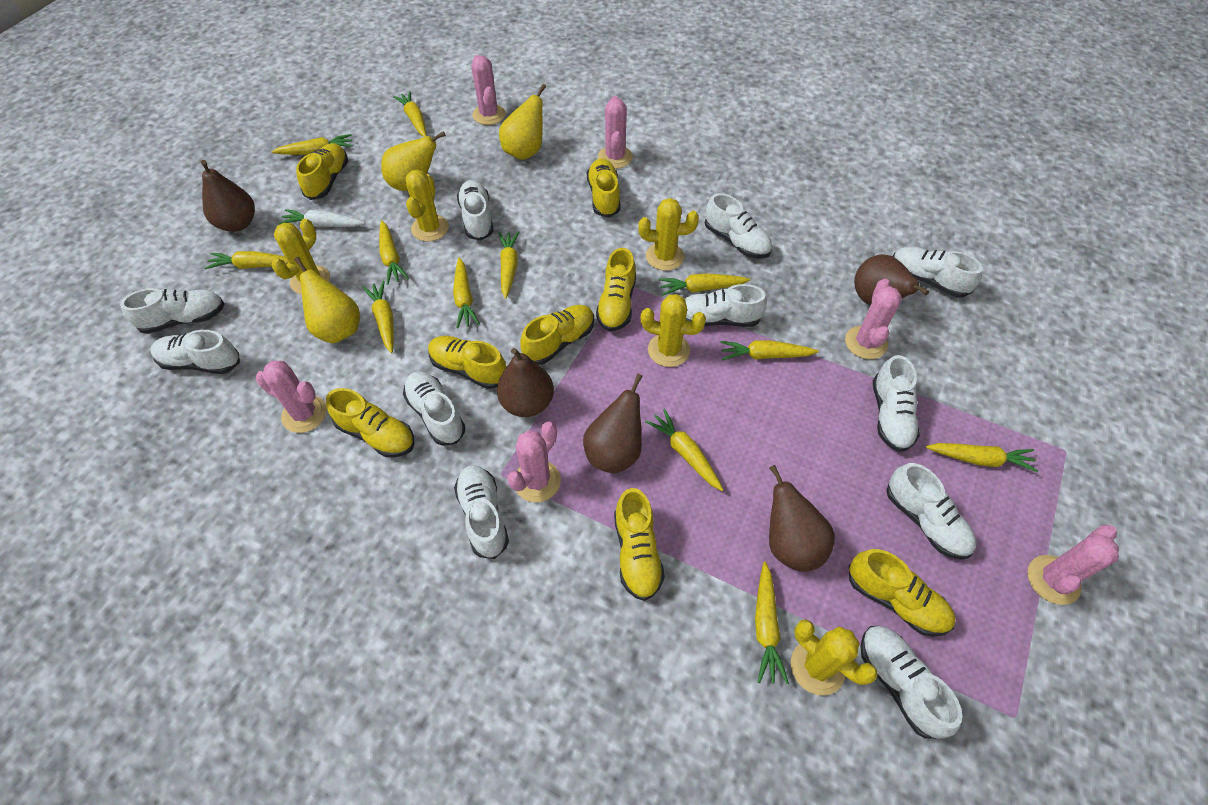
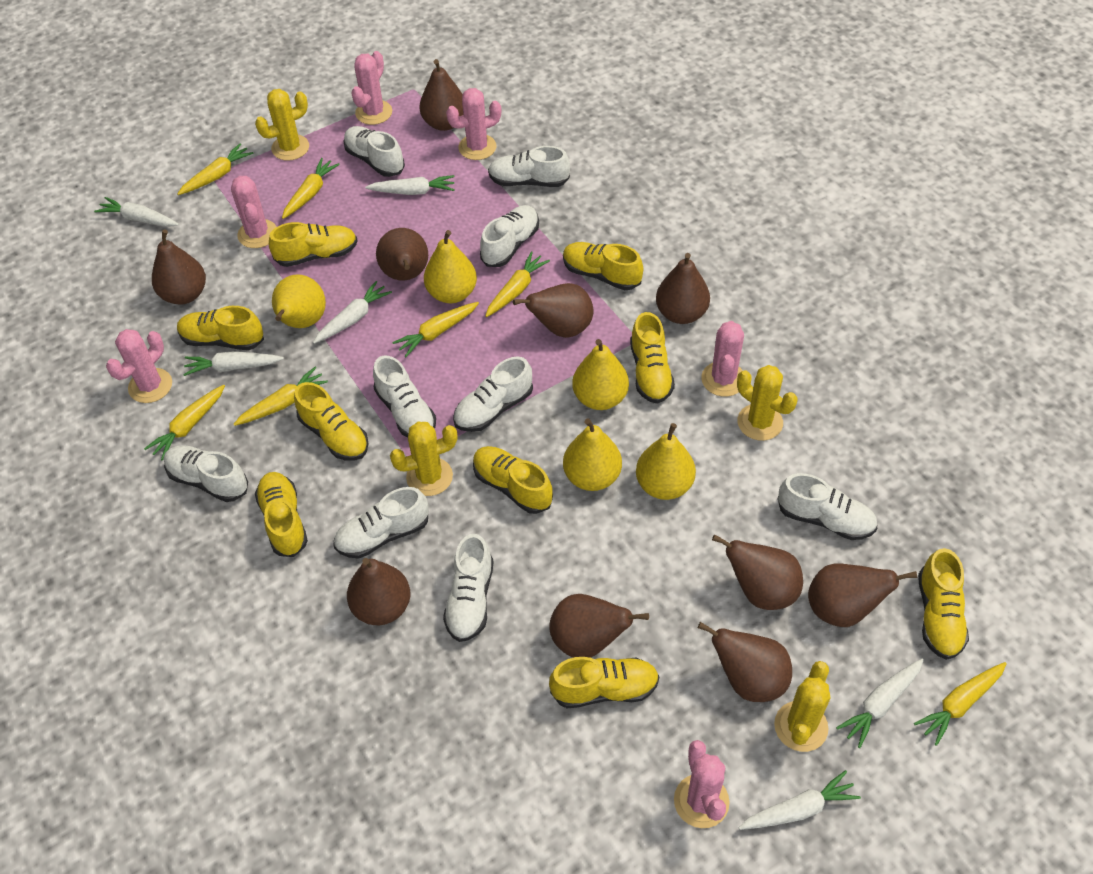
brown pear: [201,160,255,232] [497,348,554,417] [583,374,643,473] [769,465,835,572] [854,254,929,305] = 5 -> [152,230,206,305] [347,558,410,625] [376,228,428,280] [419,59,463,131] [513,283,593,338] [549,594,649,658] [656,253,710,324] [698,622,792,702] [712,534,803,610] [808,563,917,627] = 10
white carrot: [279,209,365,227] = 1 -> [94,197,179,227] [183,351,284,376] [313,281,392,344] [365,175,455,195] [738,770,861,830] [836,658,924,748] = 6
white shoe: [120,288,225,334] [150,330,240,374] [403,371,465,446] [454,465,509,559] [457,180,494,240] [684,284,767,327] [705,193,772,258] [860,626,962,739] [873,355,920,452] [886,463,976,560] [893,246,983,297] = 11 -> [164,445,248,502] [333,487,429,558] [343,126,405,177] [373,356,436,437] [443,534,494,642] [453,356,533,432] [480,205,539,267] [488,146,570,187] [778,473,877,540] = 9
yellow cactus: [272,219,330,295] [406,170,449,241] [638,198,699,271] [641,294,706,367] [791,619,878,696] = 5 -> [255,89,309,161] [390,422,457,496] [737,365,797,441] [774,661,830,752] = 4
yellow carrot: [205,251,288,269] [271,134,353,155] [362,281,394,353] [379,220,409,285] [393,91,427,137] [453,257,480,328] [498,231,519,299] [645,409,724,491] [659,273,750,296] [720,340,819,360] [755,562,789,684] [926,443,1038,472] = 12 -> [144,384,225,461] [177,143,254,195] [234,367,328,426] [282,158,340,219] [392,302,479,357] [485,251,550,317] [914,662,1007,746] = 7
yellow pear: [294,257,360,343] [381,131,446,191] [499,84,546,160] = 3 -> [272,274,326,328] [424,230,477,303] [563,418,622,491] [572,339,629,410] [636,423,696,500] = 5
yellow shoe: [296,143,348,200] [326,388,414,457] [428,336,506,389] [520,305,594,365] [587,158,621,218] [596,248,636,331] [614,488,665,601] [849,549,956,637] = 8 -> [177,306,264,350] [255,472,308,557] [269,222,358,267] [294,382,369,461] [473,446,553,514] [549,657,659,708] [563,242,643,290] [630,312,675,404] [918,548,969,660] = 9

